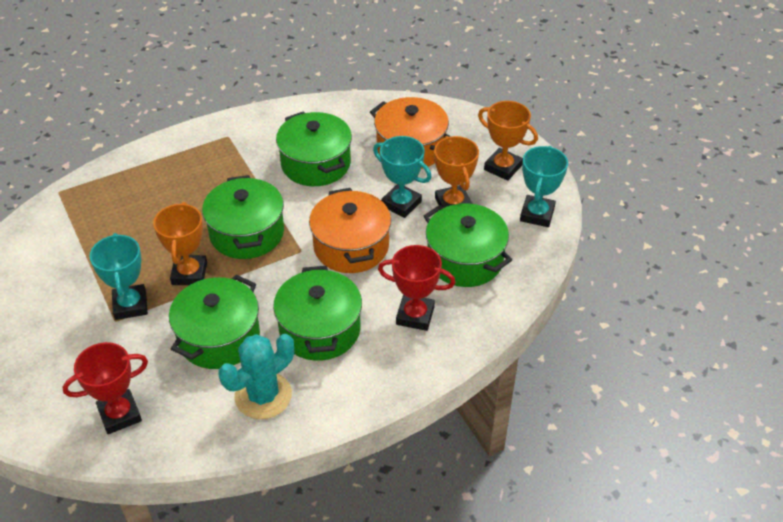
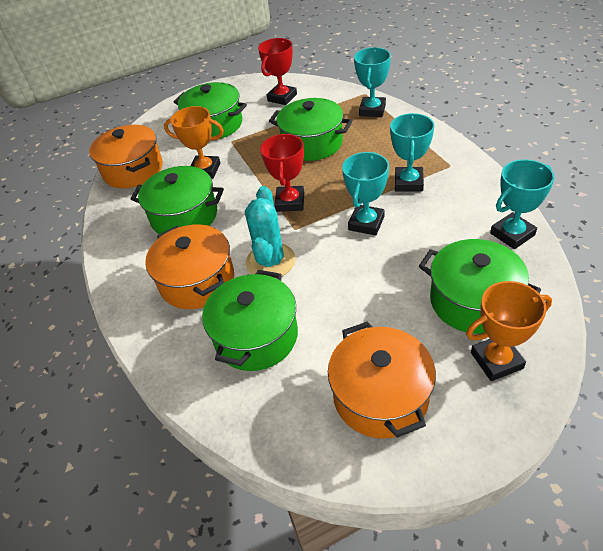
orange pot: [309,188,391,273] [370,97,451,169] = 2 -> [89,125,163,188] [145,224,234,309] [328,321,436,439] = 3
orange trophy: [153,202,207,285] [434,136,479,207] [478,101,538,181] = 3 -> [164,106,224,179] [466,281,552,381] = 2
turquoise trophy: [89,233,148,320] [373,136,432,218] [520,146,568,227] = 3 -> [342,152,389,235] [354,47,391,117] [390,113,434,191] [490,159,555,249] = 4

